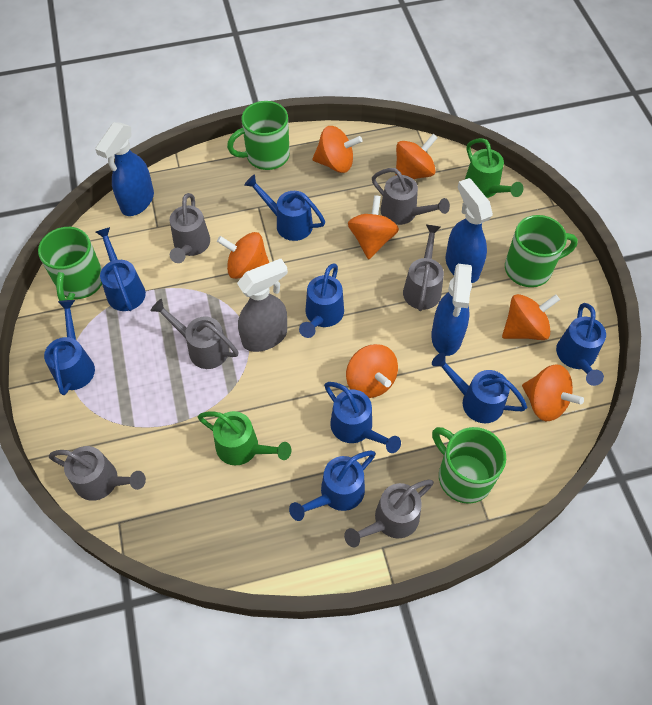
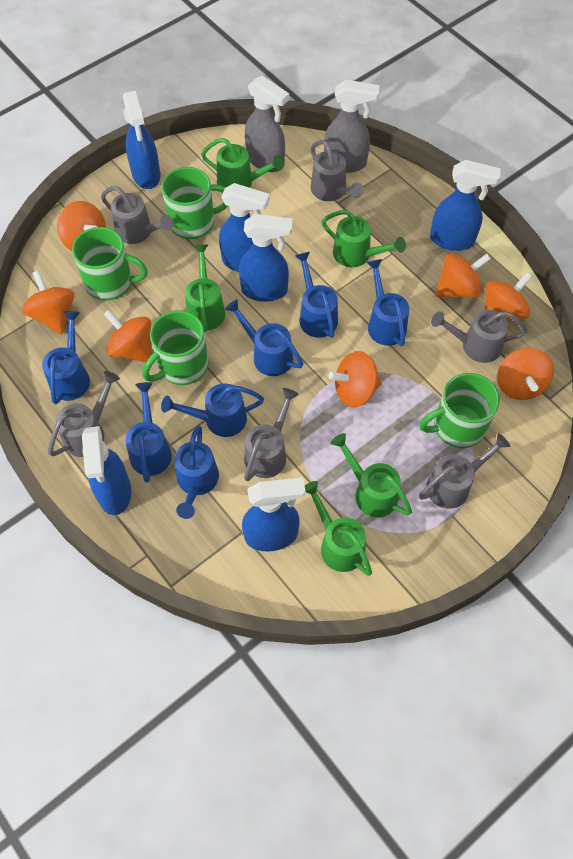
blue spray bottle: [95,122,154,216] [431,264,472,356] [446,178,493,283] = 3 -> [82,426,131,515] [123,91,160,189] [219,183,270,272] [239,214,293,302] [242,477,305,551] [430,160,501,251] = 6
blue watering can: [44,300,95,395] [96,227,146,311] [244,174,325,241] [289,451,376,521] [299,264,344,338] [324,382,401,453] [432,353,527,423] [556,303,606,386] = 8 -> [42,311,90,404] [125,382,172,483] [161,383,264,437] [174,426,219,519] [225,299,303,376] [295,252,338,338] [367,259,409,346] = 7
green watering can: [198,411,291,465] [465,138,524,198] = 2 -> [185,244,225,332] [201,138,284,188] [305,481,372,576] [322,210,406,267] [331,433,412,517] = 5
grey spray bottle: [237,259,288,352] = 1 -> [245,76,289,172] [324,80,380,173] = 2

